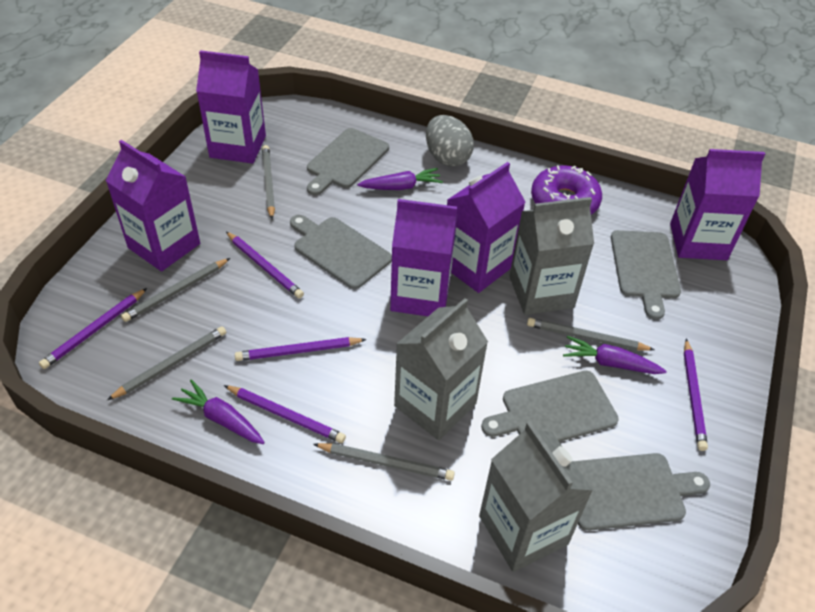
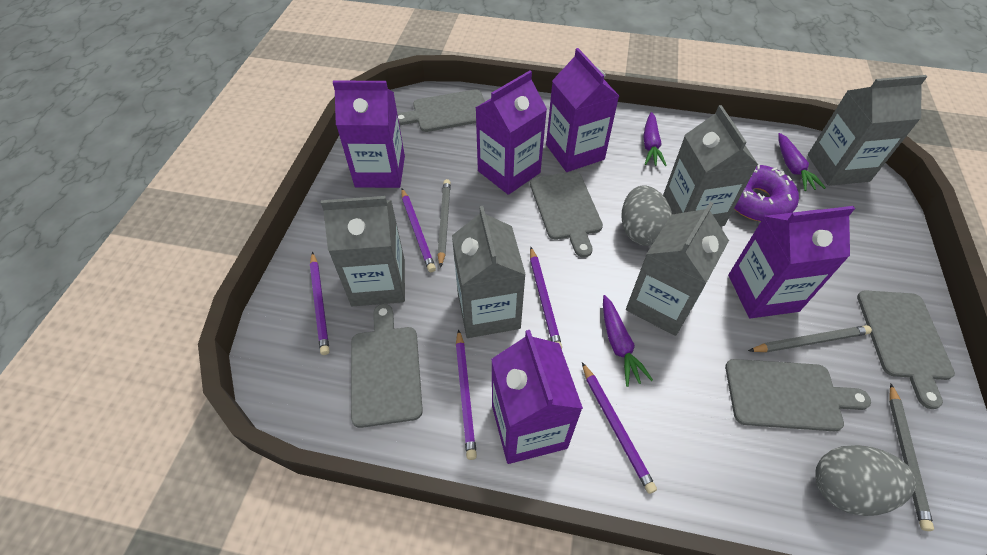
grey carton: [394,298,488,440] [479,422,593,572] [509,197,594,315] = 3 -> [321,196,405,306] [452,206,526,338] [626,202,729,336] [663,105,758,227] [808,75,927,186] = 5
grey egg: [426,115,474,167] = 1 -> [621,185,672,246] [816,445,916,516] = 2
grey pencil: [107,326,226,400] [121,258,230,322] [262,145,275,219] [313,443,455,481] [527,318,655,351] = 5 -> [437,179,451,268] [748,325,872,352] [889,384,934,531] = 3

